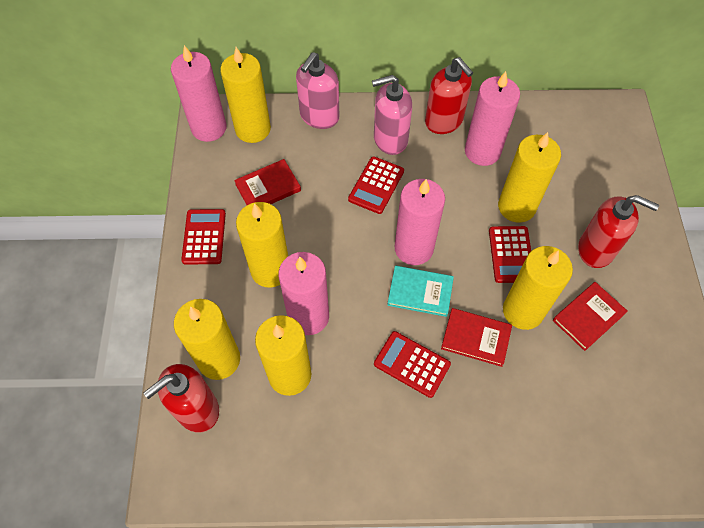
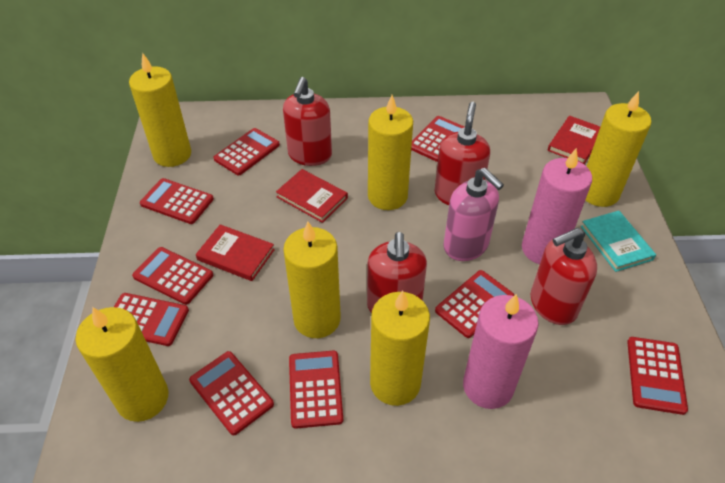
pink candle: [171,45,227,142] [278,252,329,335] [395,179,445,265] [465,71,520,166] = 4 -> [463,294,538,409] [522,148,592,264] = 2
pink soap dispenser: [296,52,339,129] [372,75,412,155] = 2 -> [443,168,504,261] = 1
red calculator: [181,209,226,265] [348,156,404,214] [374,331,451,398] [489,226,531,283] = 4 -> [114,293,189,346] [132,247,213,305] [140,178,214,224] [189,351,274,435] [213,128,280,175] [289,351,343,429] [411,116,465,162] [435,270,514,338] [627,337,688,415] = 9
red soap dispenser: [143,364,219,432] [425,57,473,134] [578,195,659,268] = 3 -> [283,77,332,166] [367,232,427,313] [435,102,490,205] [531,228,597,325] = 4

